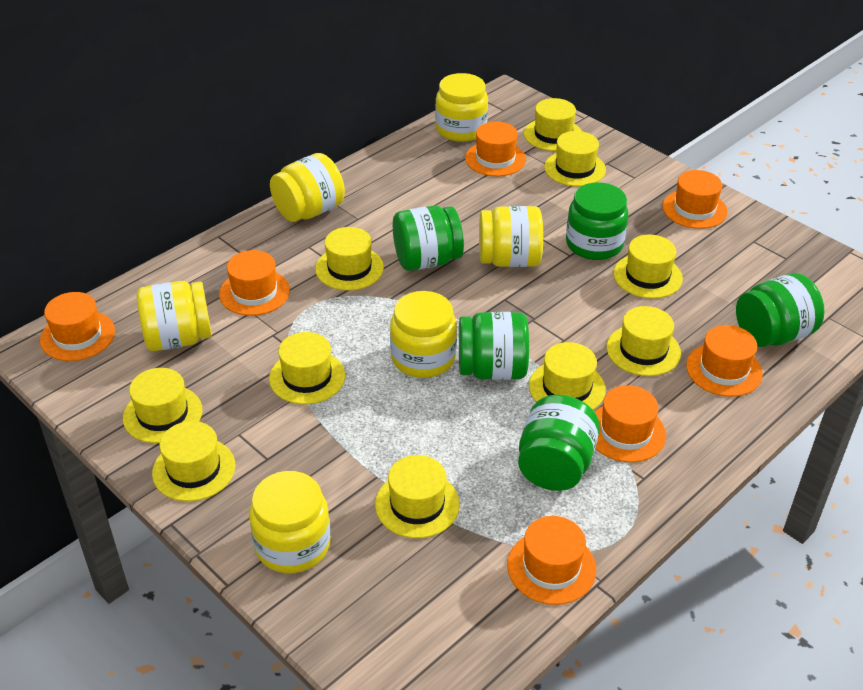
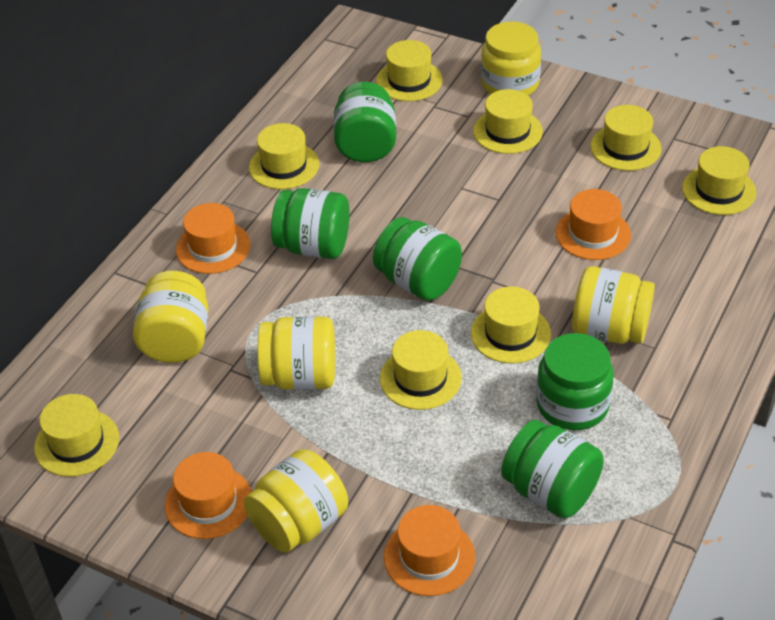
orange hat: [40,292,115,361] [219,250,290,316] [465,122,526,176] [507,516,596,605] [594,385,666,462] [662,170,728,229] [686,325,763,397] = 7 -> [165,452,252,539] [176,203,250,274] [384,505,475,596] [556,189,631,260] = 4
yellow hat: [123,368,203,443] [152,421,235,501] [269,332,345,404] [315,227,384,290] [375,455,460,538] [524,98,582,151] [529,342,606,410] [544,131,606,187] [607,306,681,376] [613,235,683,299] = 10 -> [34,394,119,477] [249,123,319,189] [376,40,443,101] [380,330,462,410] [471,286,551,363] [473,89,543,154] [590,105,662,171] [682,146,757,215] = 8
yellow jar: [137,281,212,351] [249,471,331,573] [270,153,345,222] [390,291,457,378] [435,73,488,142] [479,206,543,267] = 6 -> [133,271,208,363] [244,449,348,553] [258,316,335,390] [481,21,541,96] [572,266,655,344] = 5

